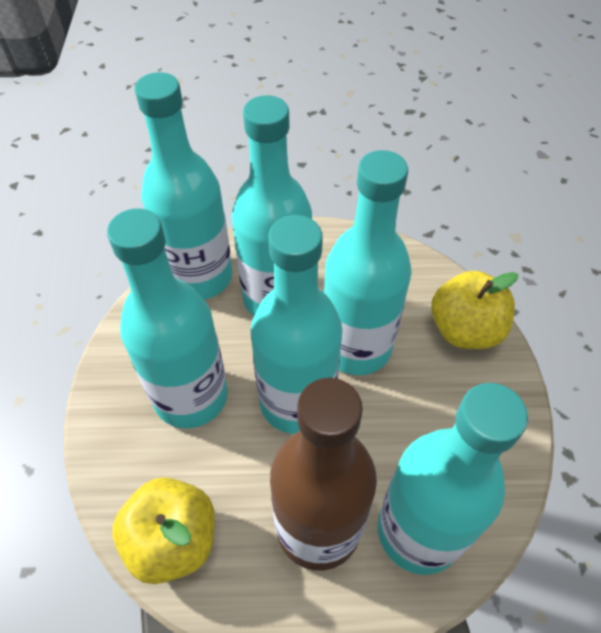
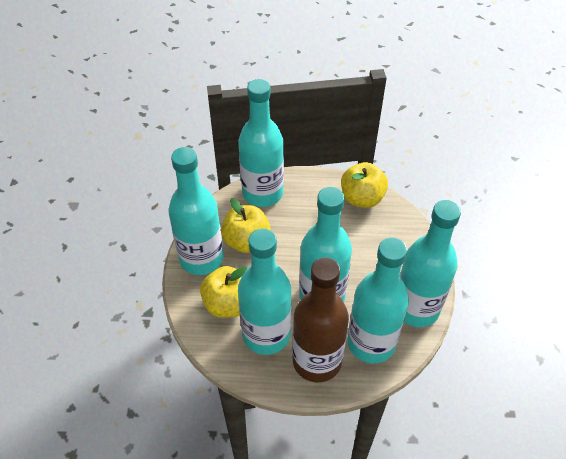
yellow apple: [112,477,215,584] [431,271,519,349] = 2 -> [200,266,247,318] [221,198,271,253] [341,162,388,208] = 3

